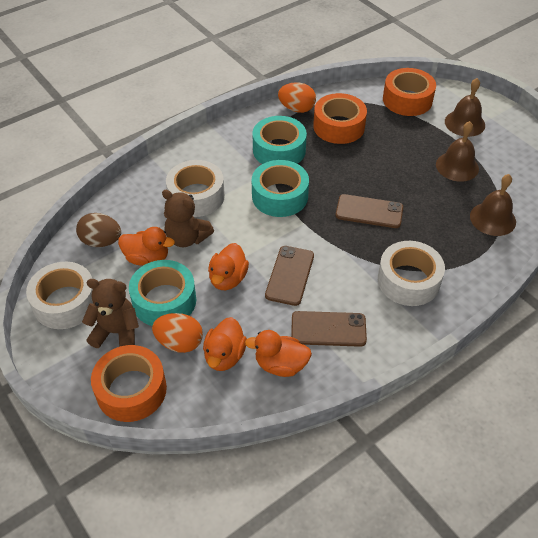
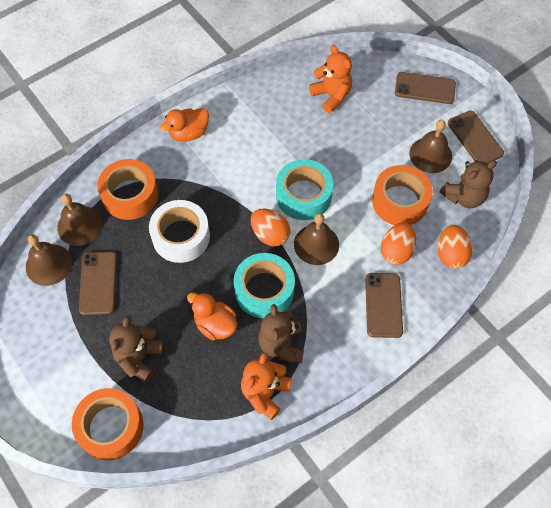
brown bell: [436,121,479,182] [445,78,485,137] [470,174,516,236] = 3 -> [26,234,72,286] [57,194,103,246] [294,213,339,265] [409,120,452,173] = 4
brown egg: [76,213,121,247] = 1 -> none = 0
brown phone: [265,246,314,306] [291,311,367,347] [335,194,403,228] = 3 -> [79,252,117,315] [365,273,403,338] [395,72,456,104] [448,111,504,164] = 4
brown teddy bear: [82,279,139,348] [162,190,214,247] = 2 -> [109,316,164,383] [258,304,304,363] [440,160,497,208] = 3
orange duck: [118,227,175,266] [203,317,247,371] [208,243,249,290] [245,330,312,377] = 4 -> [160,108,209,142] [187,292,237,340] = 2
orange egg: [152,313,203,353] [278,82,316,113] = 2 -> [251,209,291,247] [381,223,416,265] [438,225,472,269] = 3
orange teddy bear: none = 0 -> [241,352,292,420] [309,45,352,113] = 2
turquoise tape: [129,260,196,326] [252,116,307,164] [252,160,309,217] = 3 -> [234,253,295,318] [276,159,333,220] = 2
white tape: [26,262,94,329] [166,160,225,217] [378,241,445,306] = 3 -> [149,200,210,263] = 1

